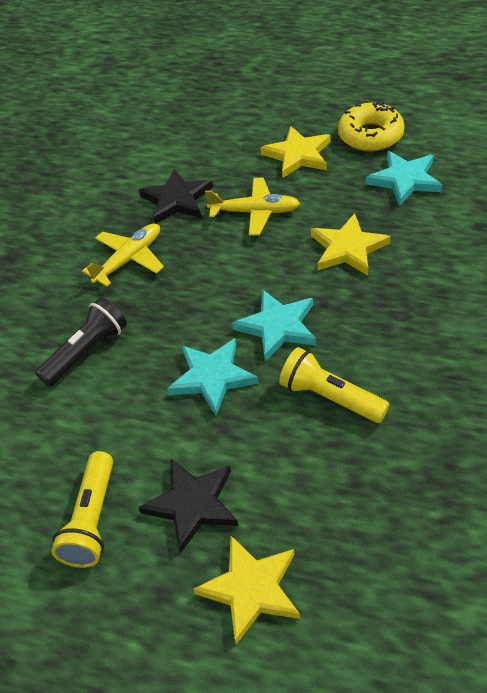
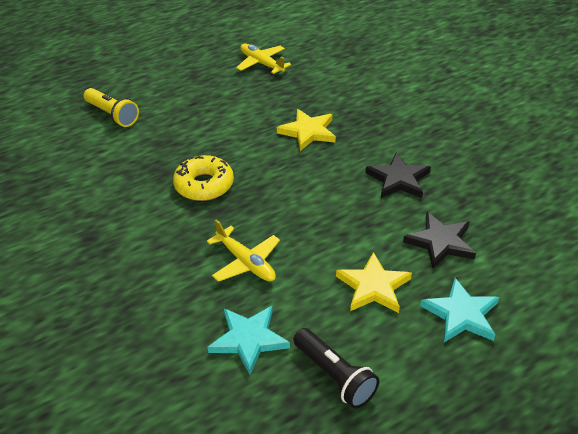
turquoise star: [167,338,258,415] [232,290,316,361] [366,151,443,206] = 3 -> [208,306,290,375] [420,278,499,342] = 2
yellow flashlight: [51,451,113,568] [279,347,389,423] = 2 -> [84,88,139,127] = 1
yellow star: [193,536,300,645] [260,126,331,178] [311,213,391,276] = 3 -> [277,109,336,151] [336,252,412,313] = 2

